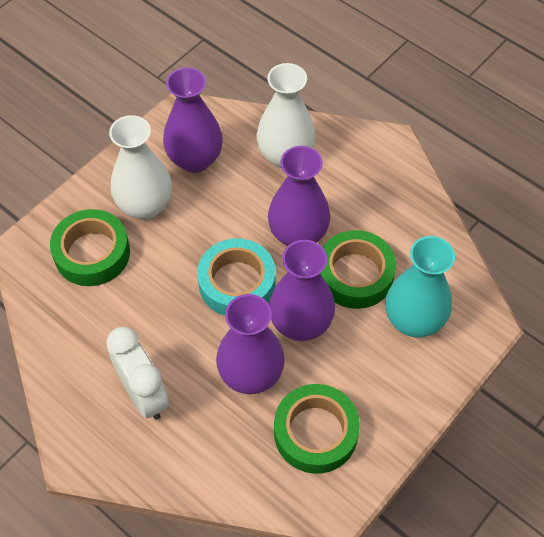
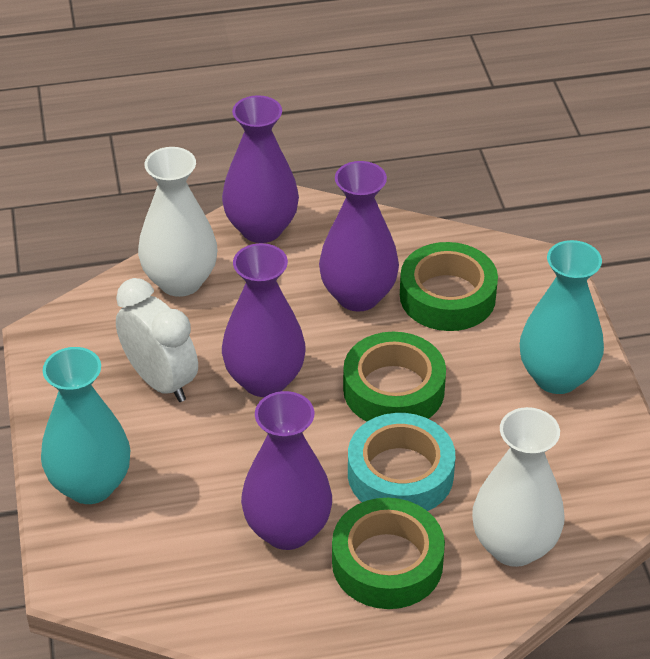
turquoise vase: [386,236,455,338] = 1 -> [41,347,130,504] [520,240,604,394] = 2

